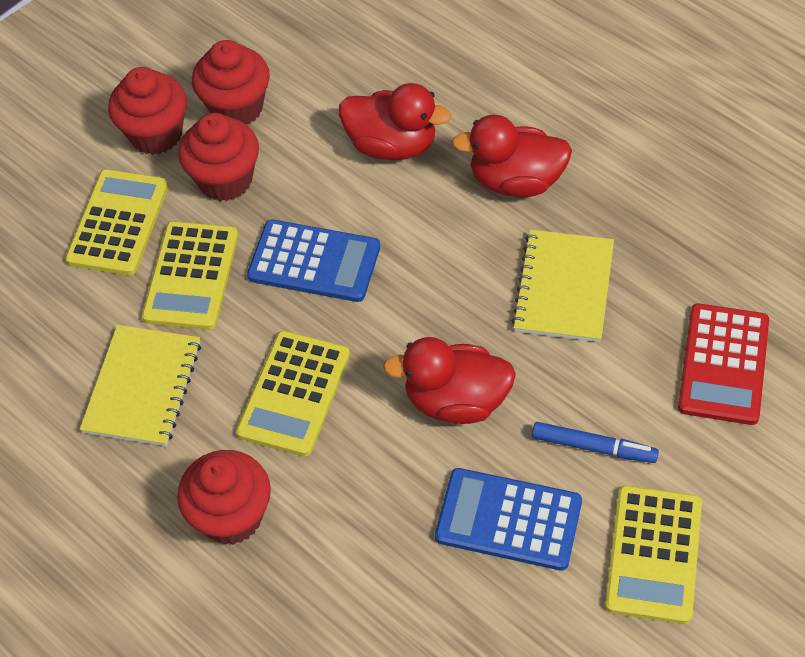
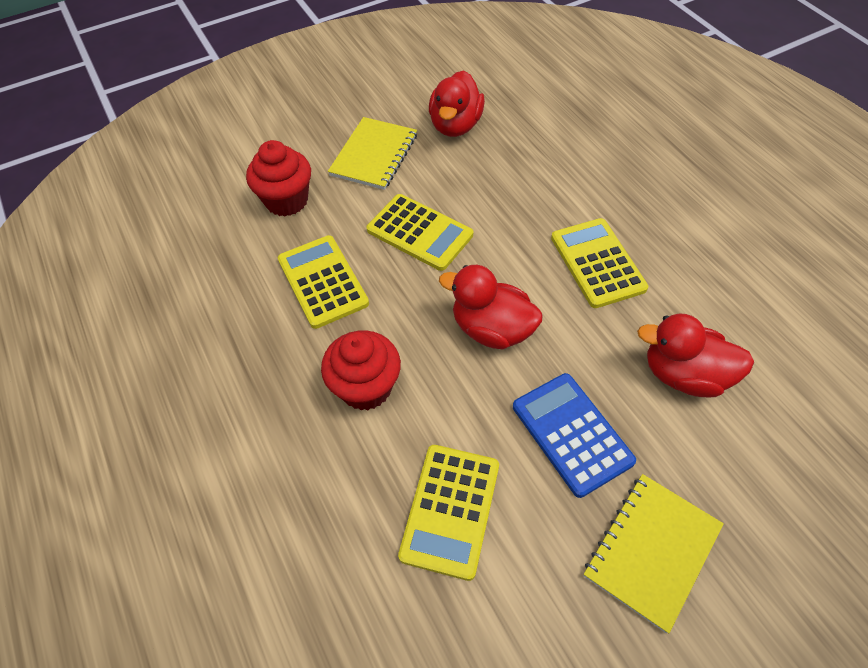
blue calculator: [247,220,380,302] [435,468,582,571] = 2 -> [513,373,636,498] = 1
blue marker: [532,422,659,463] = 1 -> none = 0
red calculator: [678,303,769,425] = 1 -> none = 0
red cupcake: [108,67,187,155] [177,450,271,545] [178,113,259,201] [192,40,270,124] = 4 -> [246,140,311,216] [321,330,401,410] = 2

